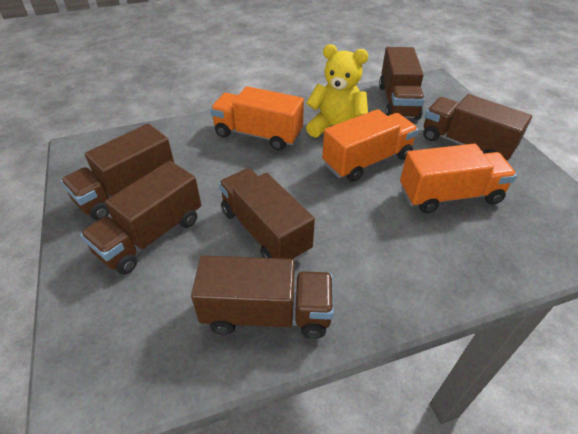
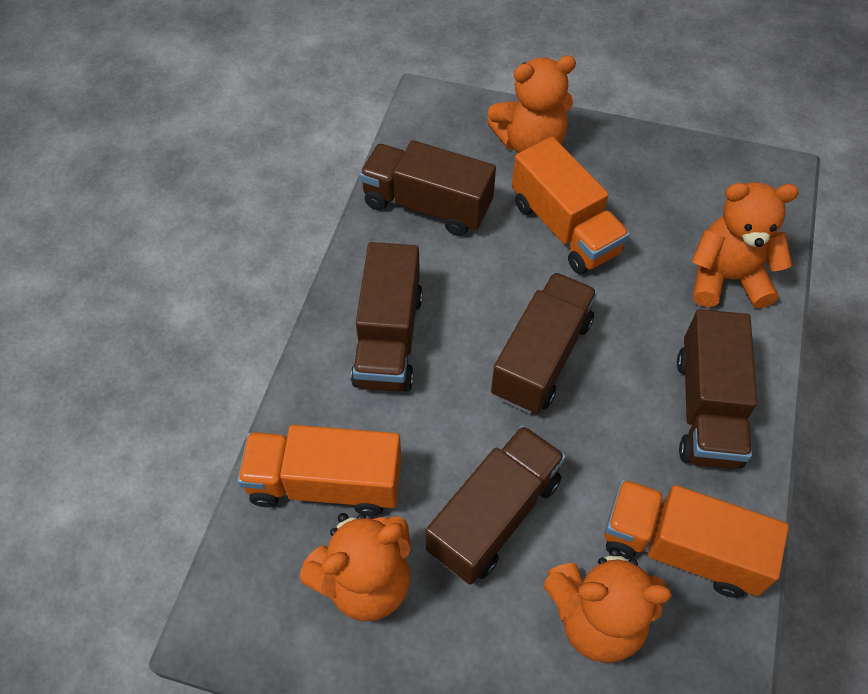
brown truck: [61,124,174,220] [80,161,201,274] [191,255,334,339] [219,168,315,261] [379,47,425,120] [423,94,532,161] = 6 -> [351,242,423,391] [359,140,496,236] [426,425,566,585] [491,272,597,414] [677,309,757,469] = 5
orange teddy bear: none = 0 -> [300,513,411,622] [487,55,576,153] [544,548,672,663] [692,182,799,309] = 4
yellow teddy bear: [306,44,368,138] = 1 -> none = 0

